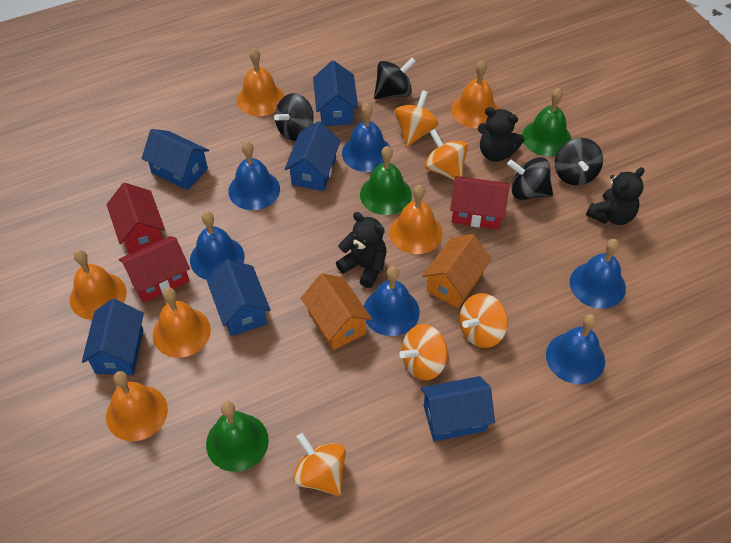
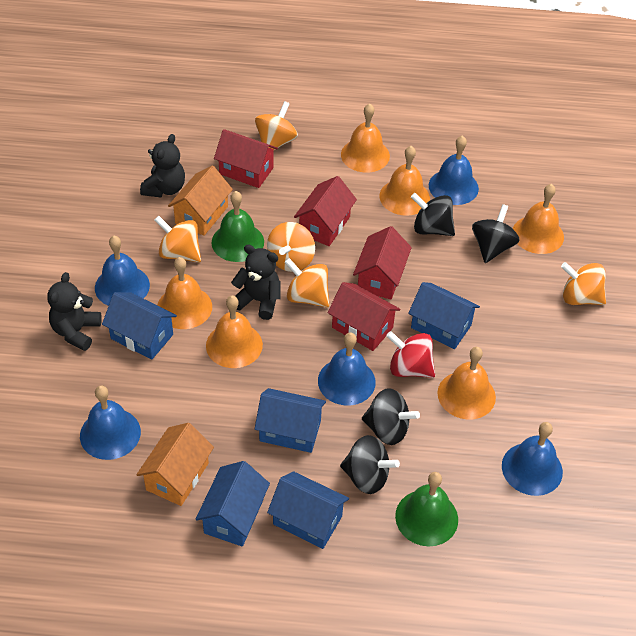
blue bell: [190,211,245,280] [228,141,280,210] [342,103,391,172] [364,266,420,336] [546,314,605,384] [570,239,626,309] = 6 -> [80,386,141,460] [95,236,150,306] [318,332,376,405] [429,135,479,205] [502,422,563,496] = 5
blue house: [82,299,144,375] [141,129,209,190] [207,259,271,336] [284,121,341,191] [313,60,358,126] [421,376,495,441] = 6 -> [102,292,177,360] [195,461,270,546] [255,388,326,453] [267,471,349,549] [408,282,480,349] = 5
green bell: [206,402,269,472] [360,146,412,215] [522,88,571,157] = 3 -> [211,191,264,262] [395,472,458,546] = 2
red house: [106,183,165,254] [119,236,190,303] [450,176,510,230] = 3 -> [214,129,278,188] [294,176,357,246] [328,282,401,351] [353,226,412,299] = 4
red spinning top: none = 0 -> [386,331,435,378] = 1

